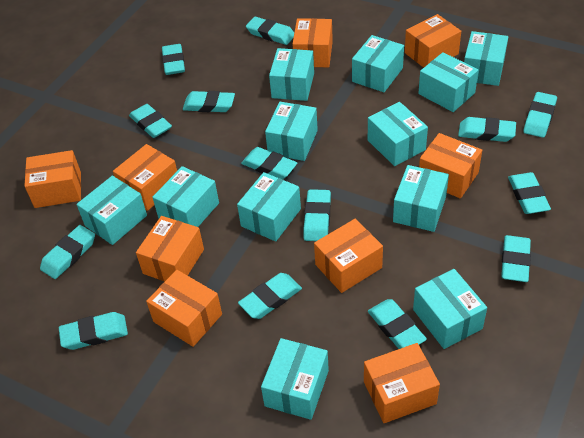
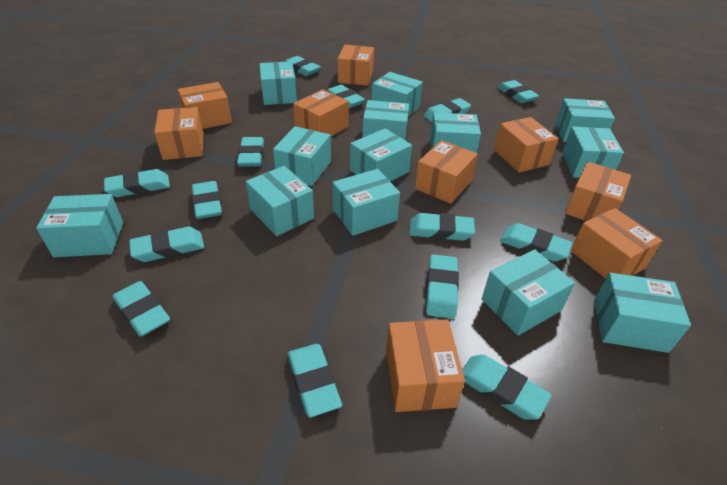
turquoise box: [76,175,147,245] [152,166,219,227] [237,172,301,242] [261,338,329,420] [265,102,318,161] [269,48,314,101] [352,35,404,92] [368,102,428,166] [393,165,449,232] [413,269,487,349] [418,52,479,112] [464,31,508,86] = 12 -> [36,194,123,257] [246,166,314,236] [259,61,297,105] [273,126,331,186] [332,169,400,236] [350,128,412,181] [362,100,409,140] [371,72,423,116] [430,112,481,153] [482,249,575,336] [556,98,615,142] [562,126,624,178] [594,273,691,353] = 13

